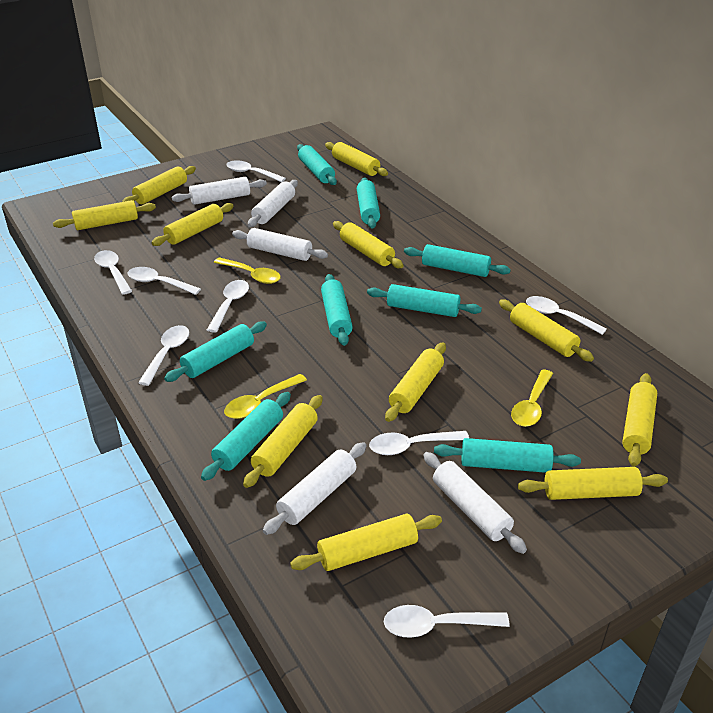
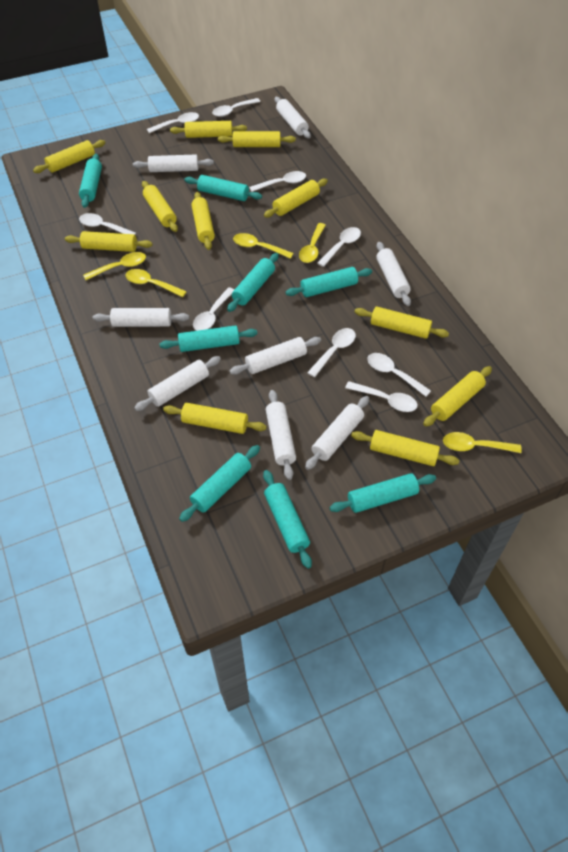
white rolling pin: [172,177,267,205] [232,228,328,261] [248,180,298,227] [263,442,366,535] [423,452,527,554] = 5 -> [93,308,189,327] [133,155,214,172] [134,356,221,411] [230,337,321,375] [266,390,296,480] [275,97,311,139] [305,396,369,470] [376,242,411,306] = 8
white spoon: [94,250,132,295] [128,267,201,295] [138,325,189,386] [207,280,249,333] [226,160,286,182] [369,431,469,455] [384,605,510,638] [526,296,607,335] = 8 -> [79,213,136,235] [147,112,199,133] [193,287,234,331] [212,98,260,117] [249,171,306,192] [307,328,356,377] [317,227,361,267] [345,381,418,412] [367,353,431,397] = 9
yellow spoon: [214,257,281,284] [224,374,307,419] [511,369,553,427] = 3 -> [83,252,146,280] [125,269,187,297] [233,233,294,259] [299,223,326,263] [443,432,522,453] = 5

